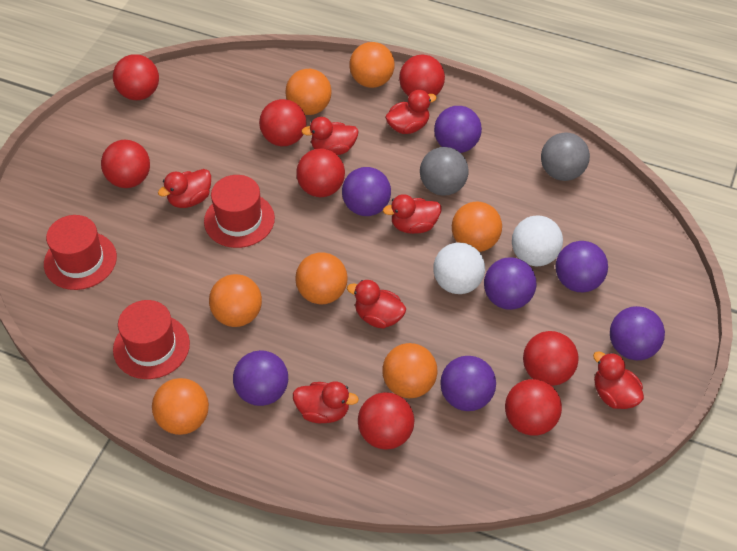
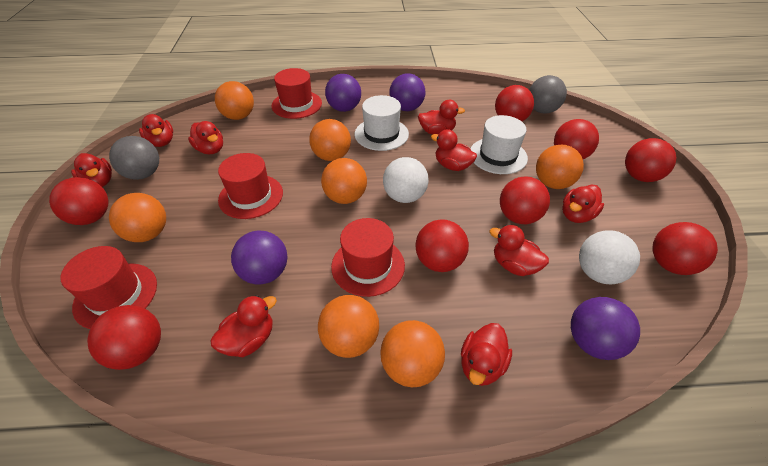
purple ball: [233,350,288,406] [342,167,391,216] [434,106,482,153] [440,356,496,411] [484,257,536,310] [556,241,608,292] [610,306,665,360] = 7 -> [231,230,287,284] [325,74,361,112] [389,73,426,111] [571,297,640,360] = 4
red duck: [158,169,211,208] [293,381,359,423] [301,117,359,155] [347,280,406,328] [383,194,442,234] [385,90,437,134] [593,351,644,409] = 7 -> [71,153,112,187] [139,114,173,147] [188,121,223,154] [210,295,277,357] [418,100,465,135] [431,129,477,171] [461,323,512,386] [489,225,549,276] [562,184,604,223] = 9
red hat: [44,215,117,290] [113,300,190,379] [204,175,275,248] = 3 -> [61,246,157,329] [218,153,283,219] [272,68,322,119] [331,218,405,297] = 4
white hat: none = 0 -> [355,95,409,151] [470,115,528,174] = 2

